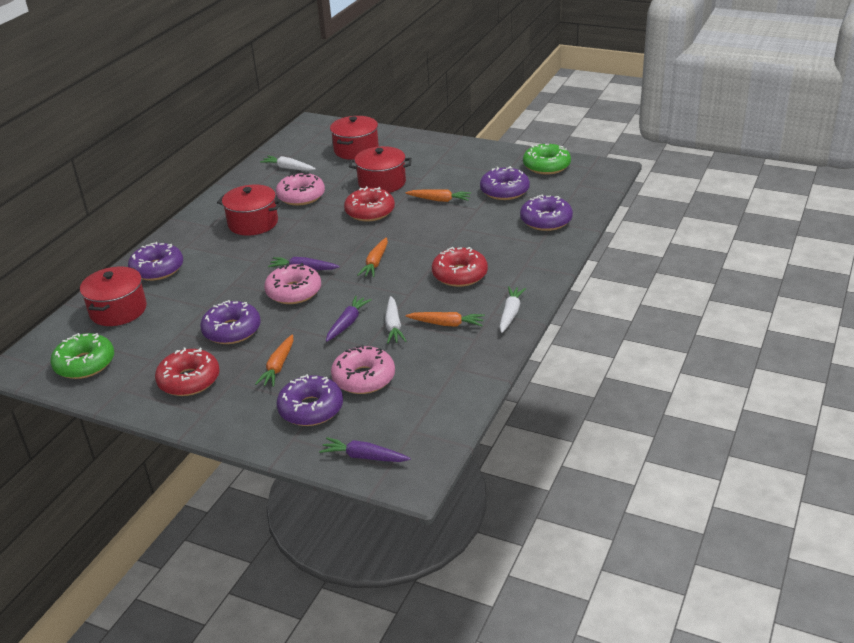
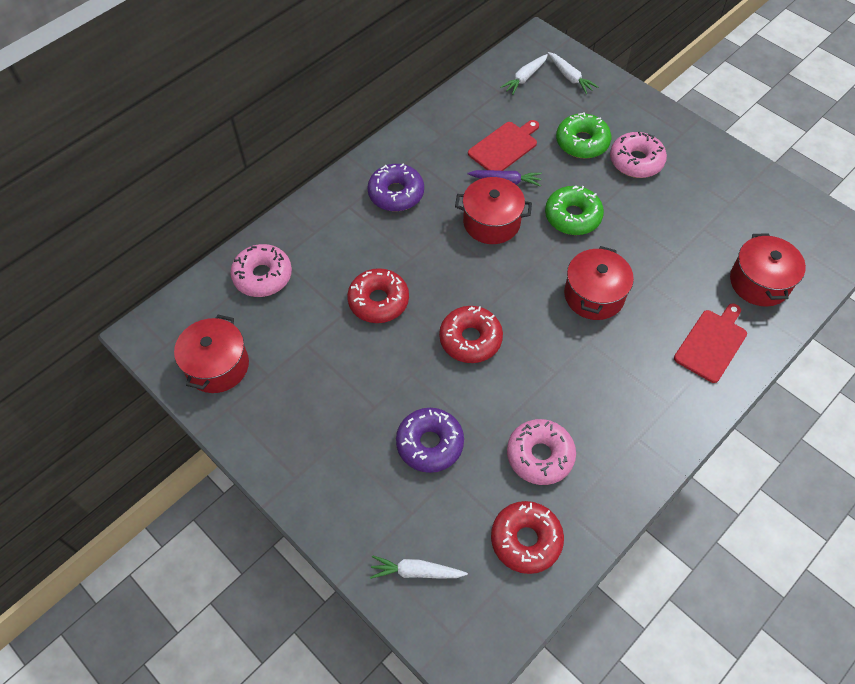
orange carrot: [255,334,293,387] [358,237,388,277] [406,189,471,202] [406,312,485,327] = 4 -> none = 0
purple carrot: [268,257,340,270] [319,437,411,462] [326,296,372,342] = 3 -> [468,170,542,187] = 1
purple donut: [128,242,183,281] [200,300,261,344] [276,374,343,426] [480,166,530,200] [520,195,573,231] = 5 -> [367,164,424,212] [396,408,464,473] = 2
red cutting board: none = 0 -> [468,120,539,171] [674,304,747,383] = 2

